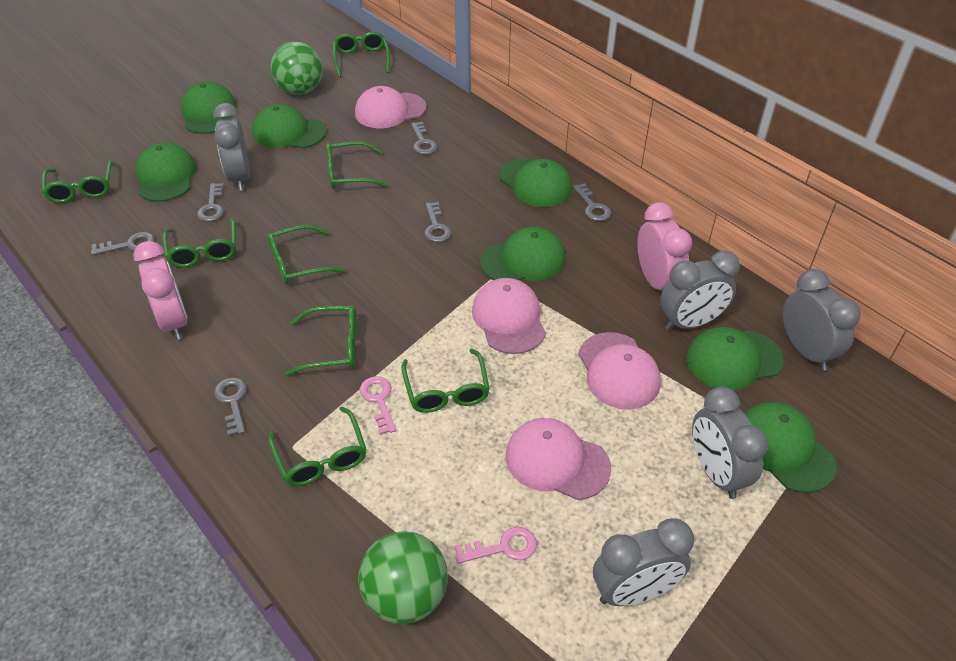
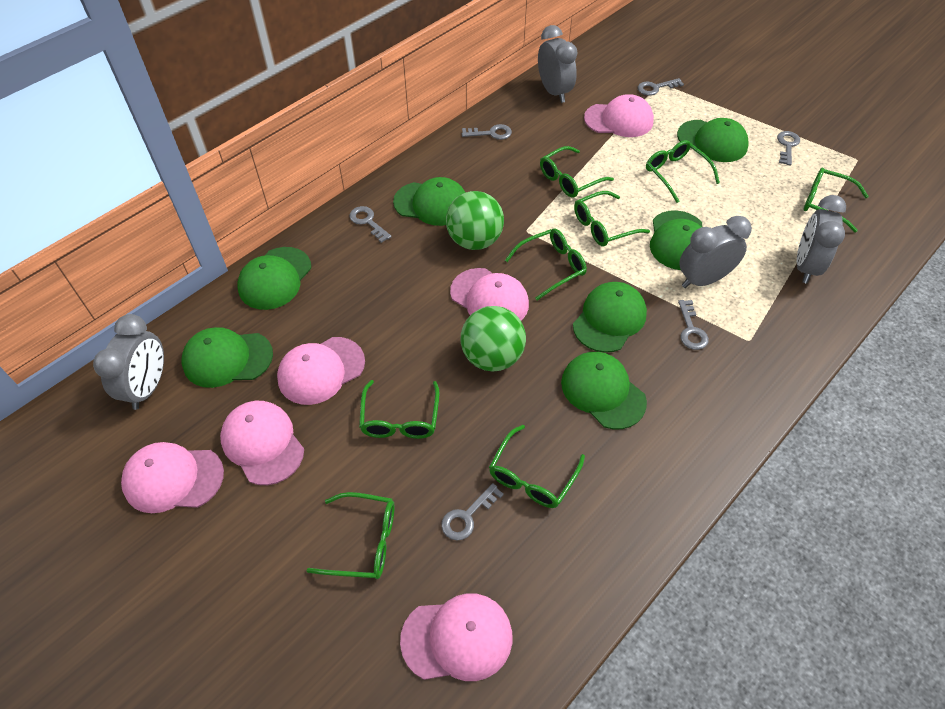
grey clock: [213,103,250,191] [593,518,694,606] [660,250,740,331] [692,386,768,499] [783,269,861,371] = 5 -> [93,314,164,410] [538,25,577,103] [679,216,752,288] [797,195,846,283] = 4
pink cap: [355,86,426,128] [472,278,546,354] [506,418,611,500] [578,332,661,410] = 4 -> [121,442,224,513] [220,401,304,485] [277,337,365,405] [400,593,512,681] [450,268,529,321] [584,94,654,137] = 6
pink clock: [133,241,188,340] [637,202,692,290] = 2 -> none = 0
pink key: [360,376,396,435] [455,527,537,564] = 2 -> none = 0

